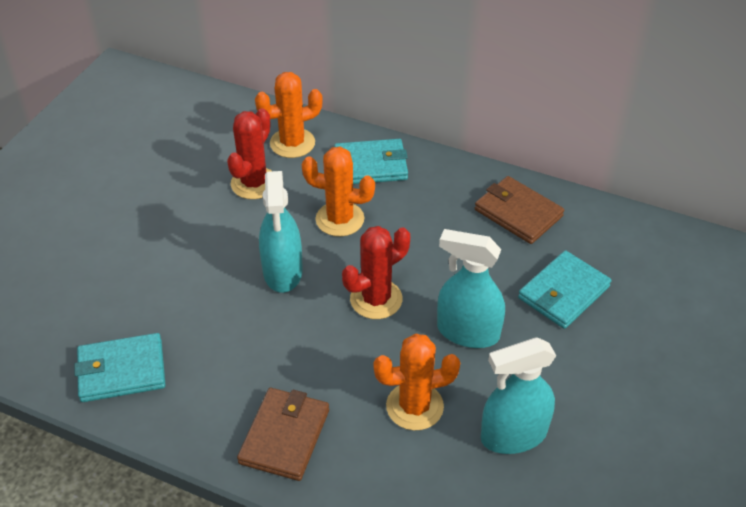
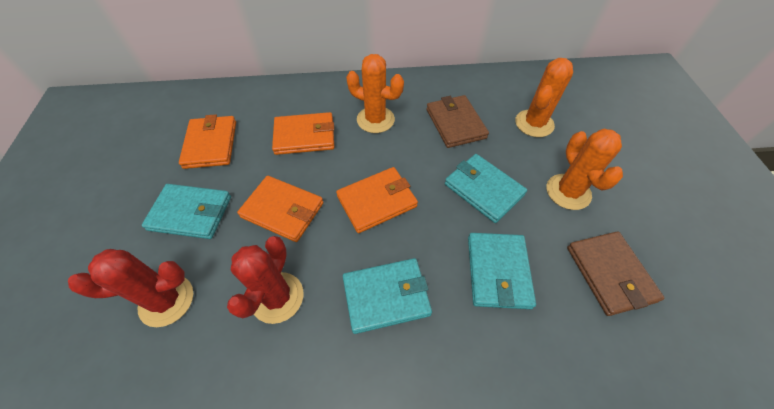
orange wallet: none = 0 -> [179,114,236,169] [237,176,323,242] [272,112,334,155] [336,167,418,233] = 4
turquoise spray bottle: [259,171,303,293] [437,229,505,348] [481,337,556,454] = 3 -> none = 0
turquoise wallet: [74,333,165,402] [334,139,408,184] [518,250,611,329] = 3 -> [142,184,231,239] [343,258,432,334] [445,154,527,223] [468,233,536,309] = 4

